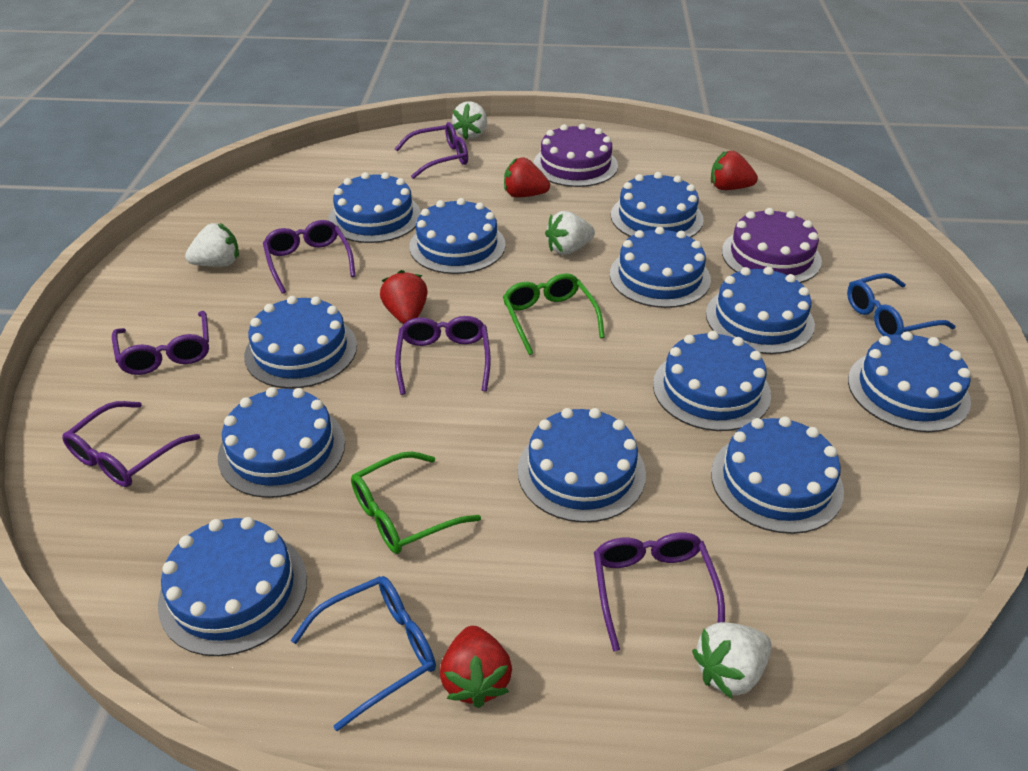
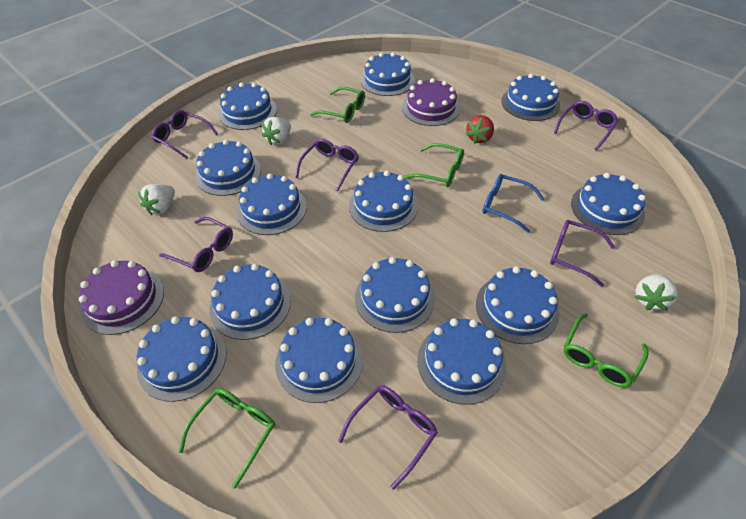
blue cake: [158,517,307,656] [218,387,345,498] [244,296,357,389] [328,172,421,243] [409,198,506,274] [518,408,646,523] [610,227,711,308] [611,172,704,237] [653,331,771,431] [706,267,815,354] [711,417,844,534] [848,332,971,432] = 12 -> [137,316,227,402] [195,140,261,196] [209,264,291,340] [218,82,277,130] [237,174,307,235] [275,318,363,403] [349,171,418,232] [355,257,435,333] [360,52,415,96] [417,318,506,405] [476,266,560,344] [501,74,560,121] [571,173,646,235] = 13
blue glasses: [291,576,436,731] [847,273,956,336] = 2 -> [482,174,544,233] = 1
green glasses: [351,452,481,554] [503,273,605,355] = 2 -> [179,388,275,489] [310,87,365,123] [404,143,464,187] [563,314,649,388] = 4
red strawberry: [380,270,428,324] [440,626,512,708] [504,158,550,198] [711,151,758,190] = 4 -> [465,115,494,144] = 1
white strawberry: [185,223,239,267] [452,101,487,139] [545,211,595,255] [692,622,772,699] = 4 -> [138,184,175,215] [262,117,291,145] [635,274,678,311] = 3

